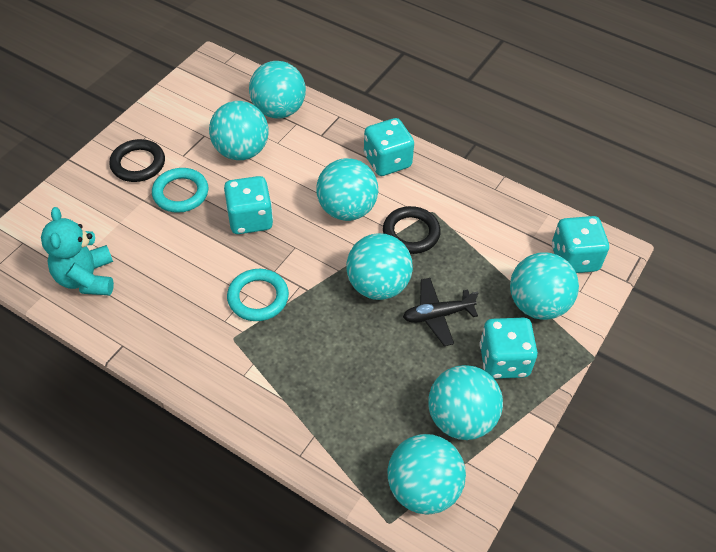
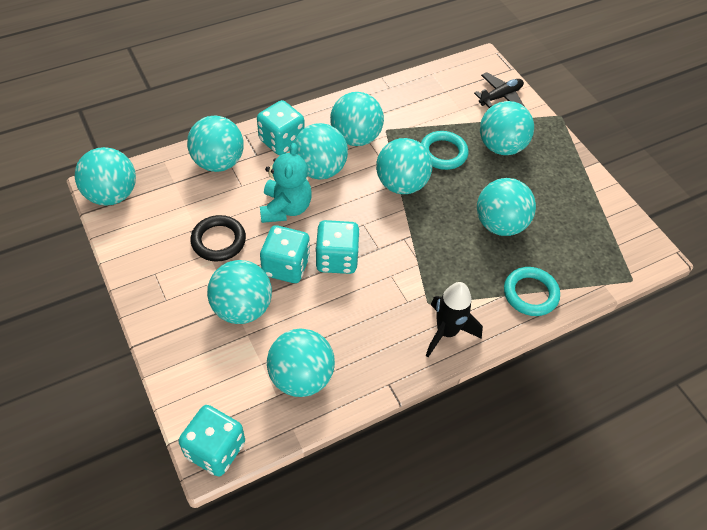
black ring: [109,139,165,182] [383,206,441,254] = 2 -> [190,215,246,261] = 1
black rocket: none = 0 -> [426,282,483,357] = 1
turquoise ball: [209,101,269,160] [249,61,306,119] [316,158,378,221] [346,233,413,300] [387,434,466,514] [428,365,503,440] [510,252,579,320] = 7 -> [75,147,136,206] [187,115,244,172] [207,260,272,324] [267,328,335,397] [294,123,348,179] [330,92,384,146] [376,138,432,194] [477,178,536,236] [480,101,534,155] = 9

